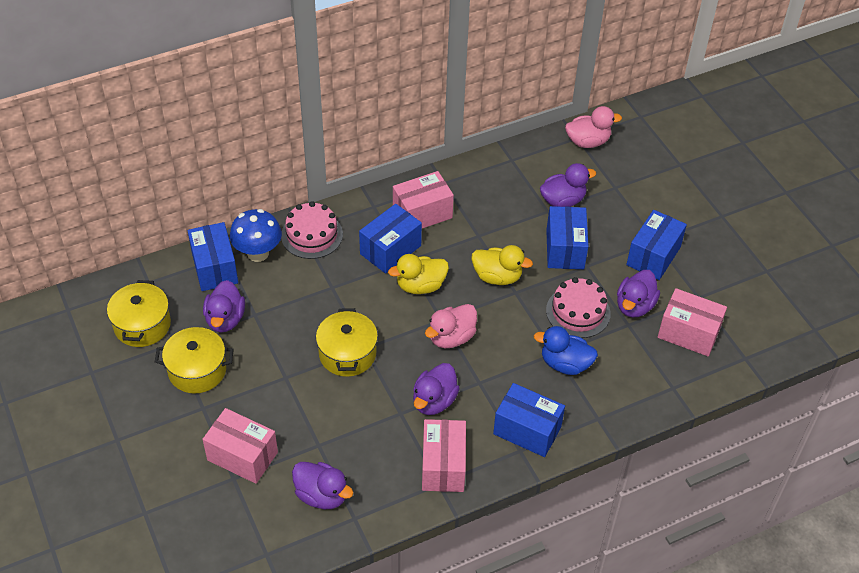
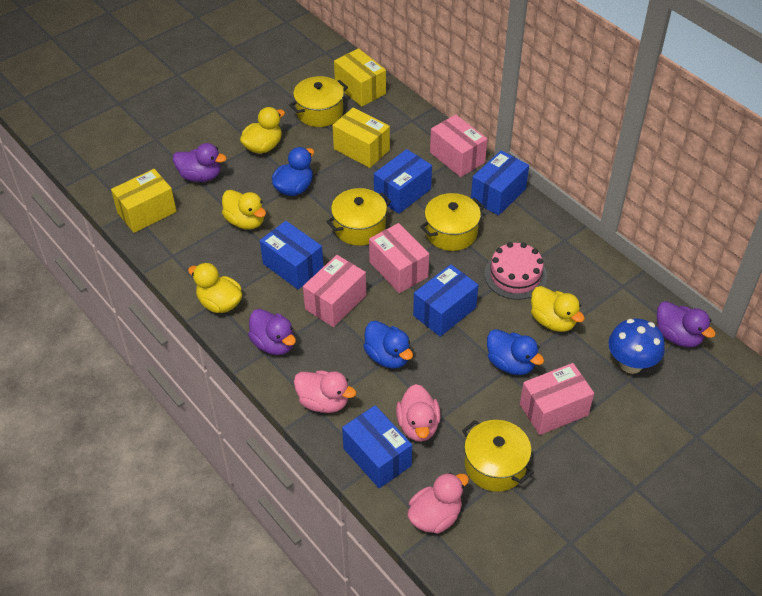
blue duck: [534,326,598,375] = 1 -> [272,147,314,196] [363,321,413,369] [487,329,544,375] = 3
pink cake: [281,201,343,259] [546,277,611,338] = 2 -> [484,242,547,300] = 1
pink duck: [425,304,477,348] [565,106,622,148] = 2 -> [294,370,356,413] [396,384,441,442] [408,472,469,534] = 3
purple duck: [203,280,245,333] [292,462,353,509] [413,363,460,415] [540,163,596,207] [617,270,660,317] = 5 -> [173,143,227,182] [248,309,296,355] [657,301,716,347] = 3
yellow box: none = 0 -> [111,169,177,233] [332,108,390,168] [334,48,386,107] = 3
yellow duck: [388,254,449,294] [471,245,533,285] = 2 -> [188,263,242,313] [222,190,266,230] [240,107,285,154] [531,286,585,332] = 4
yellow pot: [107,280,171,347] [155,327,234,394] [316,308,378,377] = 3 -> [289,76,348,127] [326,188,392,246] [420,193,484,251] [462,420,534,492] = 4

